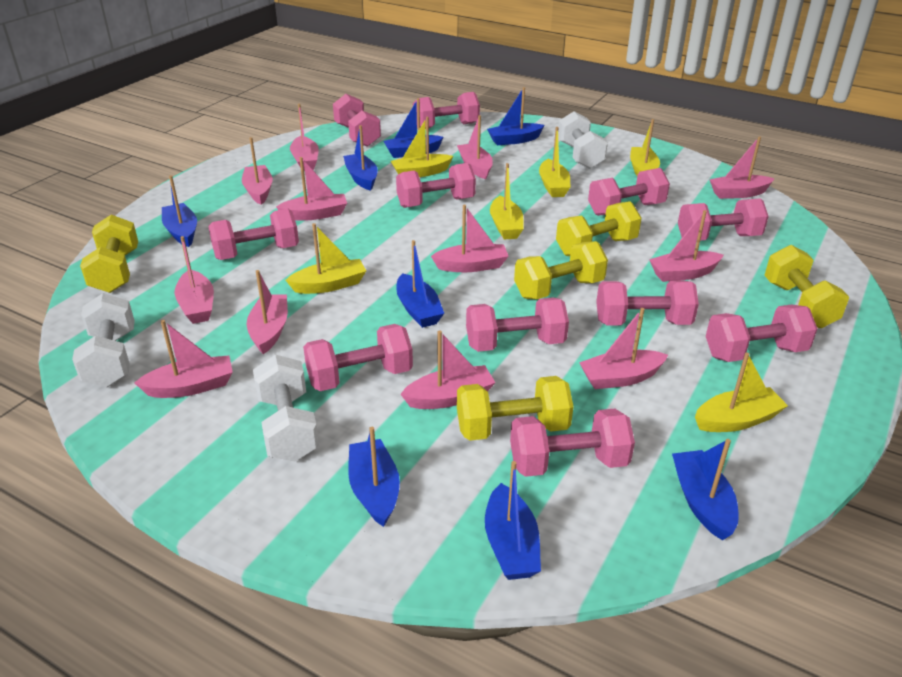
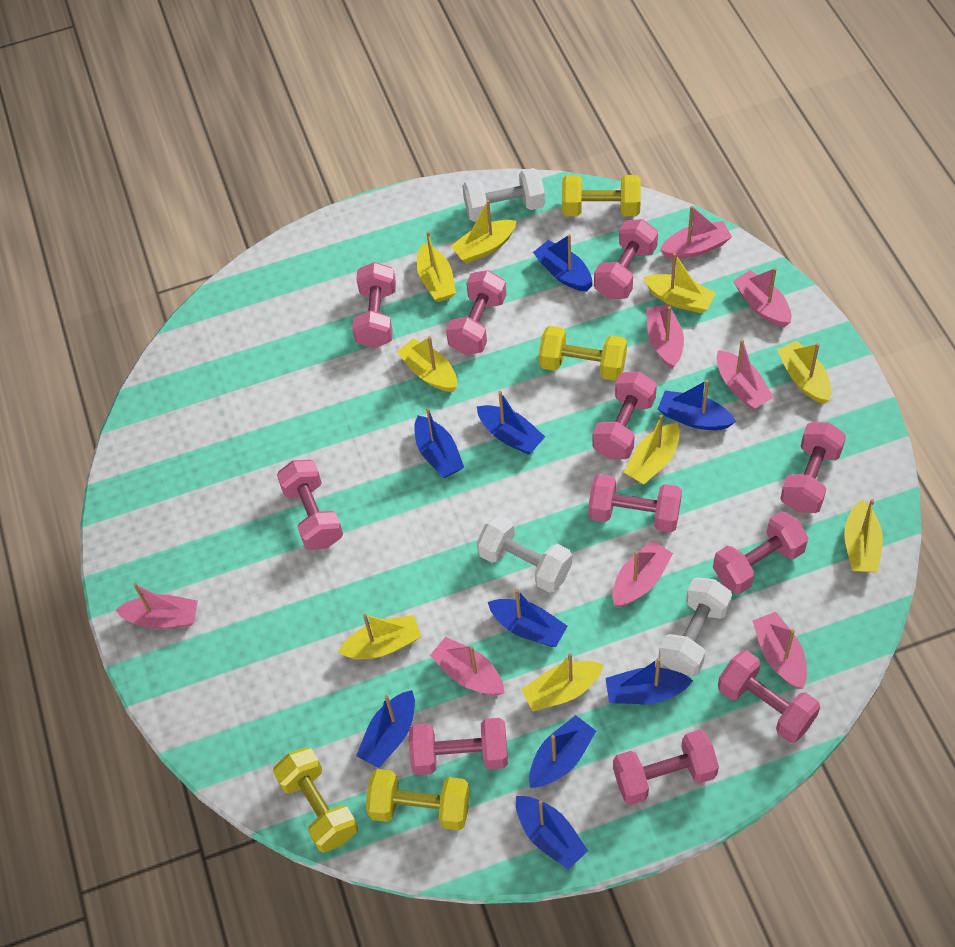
blue boat: [162,175,197,247] [343,125,378,191] [348,427,400,527] [383,98,444,158] [396,240,444,328] [485,461,541,580] [487,87,544,145] [672,439,739,540] = 8 -> [356,690,415,768] [414,408,464,478] [477,391,545,454] [488,589,568,647] [516,796,588,869] [529,715,596,788] [533,234,592,291] [605,658,693,704] [658,380,736,430] = 9
pink boat: [134,320,233,398] [174,236,214,324] [242,137,273,205] [247,270,288,354] [276,157,347,221] [290,104,319,171] [401,330,496,409] [431,205,509,272] [457,115,493,179] [579,308,668,389] [649,210,723,282] [709,136,775,199] = 12 -> [115,583,198,629] [430,637,504,695] [612,540,673,607] [647,304,684,369] [660,206,732,259] [717,339,774,410] [733,268,791,327] [752,612,807,689] = 8
yellow boat: [286,223,366,294] [391,117,453,177] [490,163,524,240] [539,127,571,197] [630,119,660,176] [695,352,788,432] = 6 -> [338,614,421,659] [397,336,457,392] [417,231,456,302] [451,200,517,263] [521,653,604,711] [624,415,680,485] [643,253,716,313] [777,340,832,404] [844,499,883,572] = 9
yellow dumbbell: [80,215,138,293] [457,376,574,441] [514,241,608,299] [556,201,642,256] [764,245,849,328] = 5 -> [273,747,358,853] [366,769,470,831] [539,326,627,381] [562,175,641,216] = 4

